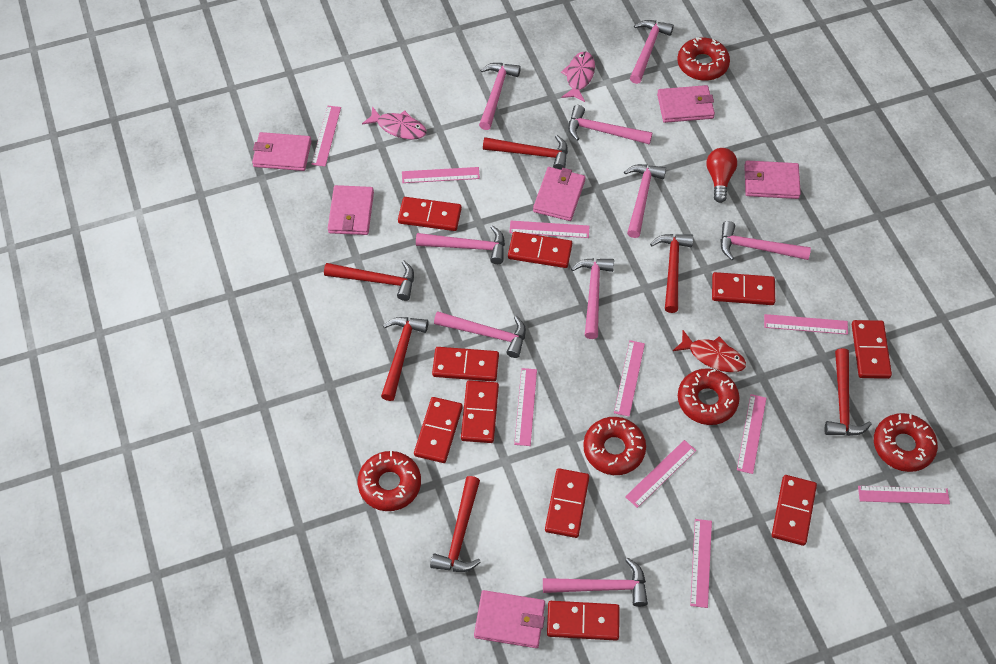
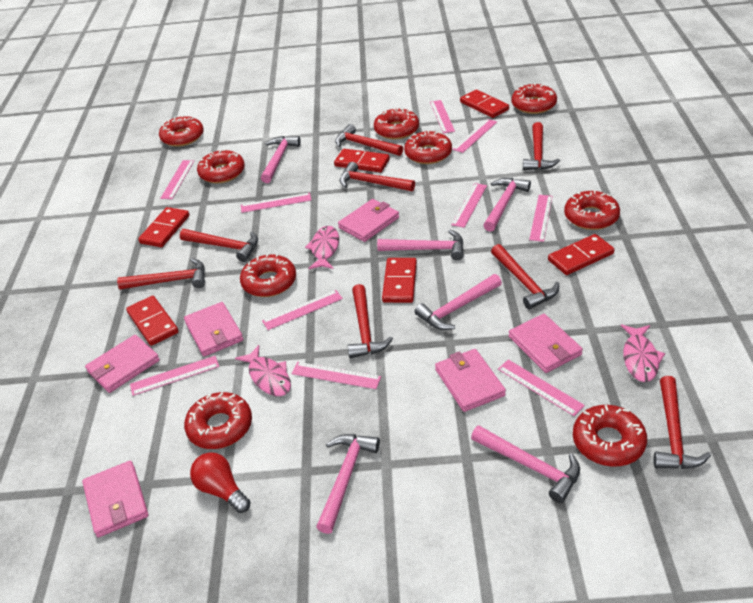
pink fish: [362,106,427,139] [561,52,595,102] = 2 -> [235,345,291,396] [305,226,339,269] [621,325,665,382] = 3
pink hammer: [416,225,505,264] [434,311,526,358] [479,63,521,130] [543,558,648,607] [568,105,653,145] [571,258,614,339] [624,164,666,238] [630,20,674,84] [720,221,811,260] = 9 -> [261,136,301,183] [316,434,380,534] [377,230,464,260] [415,274,502,330] [471,425,580,503] [483,178,531,232] = 6
red domino: [398,197,462,231] [414,397,463,463] [432,347,499,382] [461,380,499,443] [508,232,572,268] [545,468,590,538] [547,601,620,641] [712,272,775,305] [772,475,817,546] [852,320,892,379] = 10 -> [126,296,179,346] [138,207,189,247] [334,149,390,172] [382,258,417,303] [460,90,509,118] [548,234,615,275] = 6
red donut: [358,451,421,511] [583,417,646,475] [677,37,730,81] [678,368,740,425] [874,413,938,472] = 5 -> [159,115,204,146] [184,392,252,449] [197,149,245,183] [240,253,296,297] [374,108,419,139] [404,130,452,164] [512,83,557,114] [564,190,620,230] [573,405,647,467] = 9
red fish: [673,330,746,372] = 1 -> none = 0
red hammer: [324,261,414,301] [381,317,428,401] [430,476,481,572] [483,135,568,170] [650,234,693,313] [824,348,871,436] = 6 -> [117,258,205,289] [180,229,258,262] [335,124,403,156] [340,162,415,191] [348,284,393,358] [491,244,559,309] [523,122,560,170] [654,376,711,469] = 8

